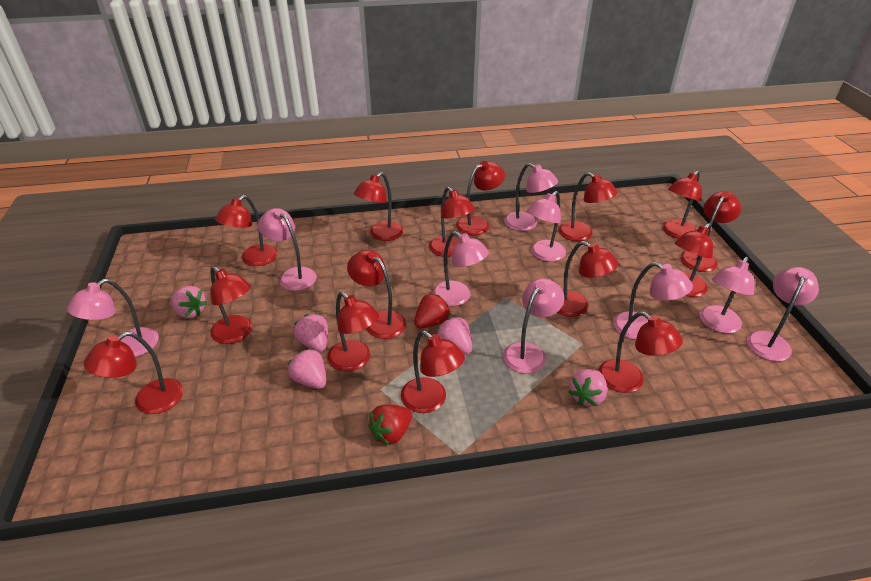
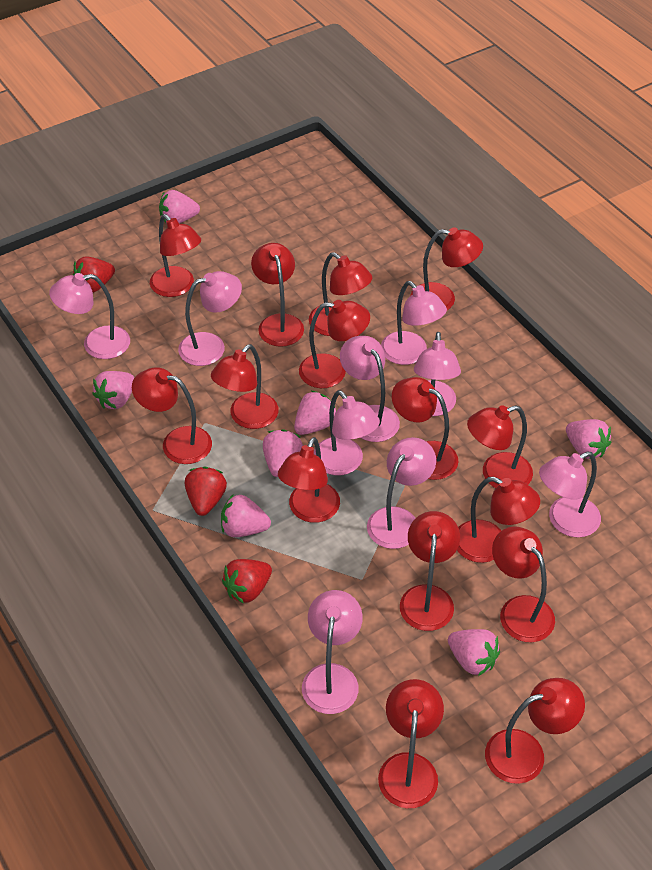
pink strawberry: [172,286,208,318] [288,348,326,389] [294,314,328,352] [437,316,472,355] [568,369,607,406] = 5 -> [92,371,134,409] [159,190,200,223] [221,494,271,537] [263,429,303,477] [294,391,336,435] [448,629,500,676] [566,419,611,459] = 7
red strawberry: [368,405,412,445] [414,293,451,329] = 2 -> [73,256,115,293] [185,467,227,516] [222,559,272,604] = 3

